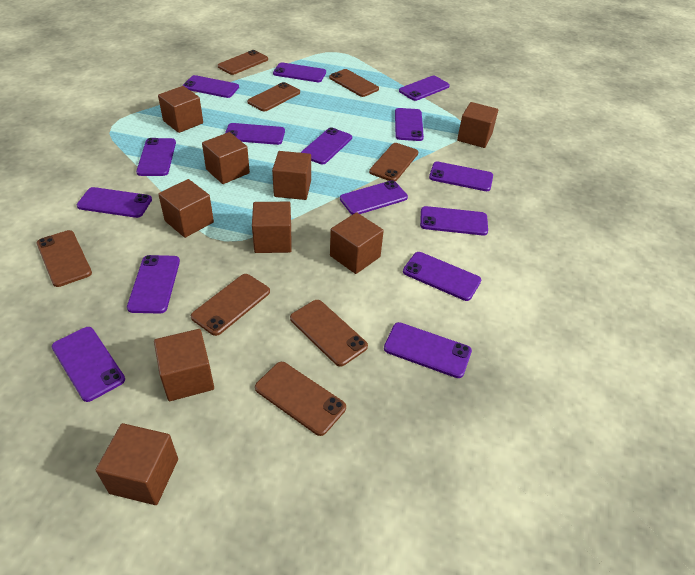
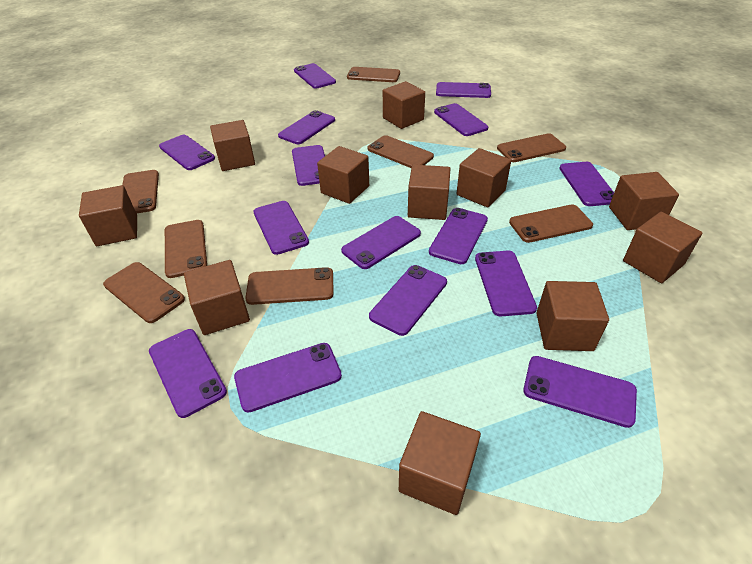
brown cube: [96,423,178,505] [154,329,214,401] [158,86,203,133] [158,179,214,238] [202,132,250,184] [252,202,291,253] [272,151,311,200] [330,212,384,274] [457,102,498,148] = 9 -> [79,185,137,246] [184,260,250,335] [210,120,255,171] [317,146,369,204] [383,81,425,129] [399,411,481,515] [408,165,450,220] [456,148,511,207] [536,281,609,351] [609,172,679,230] [623,212,702,283] = 11

